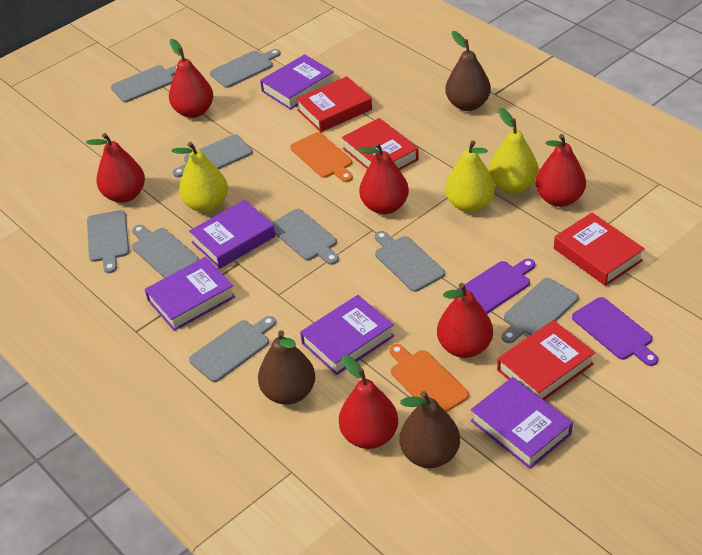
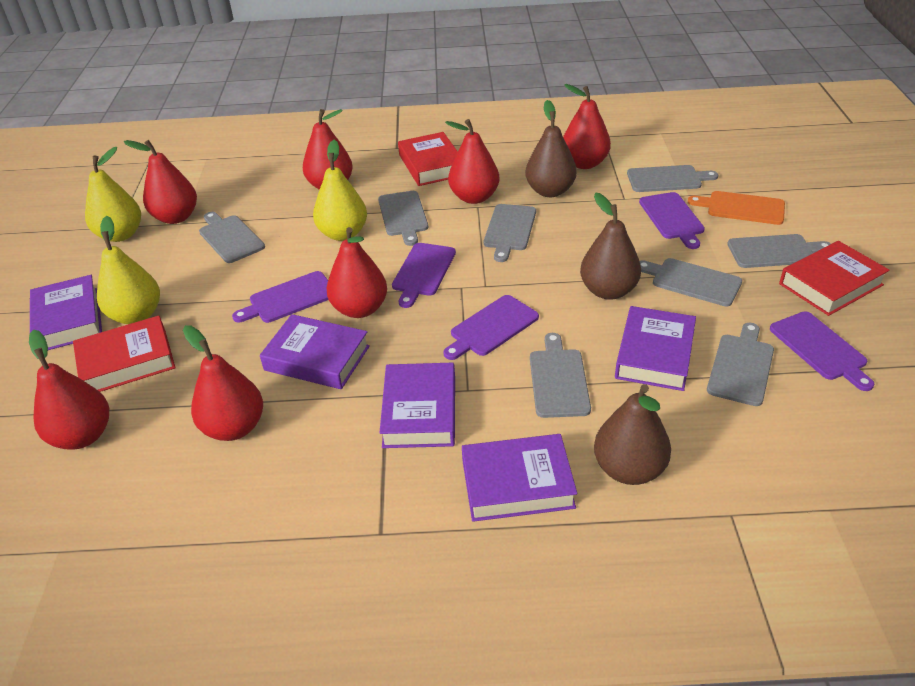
grey cutting board: [87,210,129,273] [111,65,177,102] [132,225,199,278] [173,134,253,177] [189,316,276,382] [210,49,281,88] [272,209,339,265] [375,231,445,292] [502,278,579,343] = 9 -> [199,212,265,263] [378,191,428,246] [484,204,536,262] [530,333,591,418] [627,165,718,192] [640,258,742,307] [707,323,774,406] [727,234,831,268] = 8
orange cutting board: [290,132,353,182] [389,344,469,412] = 2 -> [688,191,785,225] = 1
purple cutting board: [454,259,535,314] [572,297,658,366] = 2 -> [232,271,328,323] [392,243,456,308] [443,295,539,360] [639,192,705,249] [770,311,874,391] = 5
red book: [296,76,372,132] [342,118,419,170] [497,320,595,400] [554,213,645,286] = 4 -> [73,316,175,392] [398,132,458,186] [779,241,889,316] = 3
red pear: [86,133,145,203] [169,39,213,118] [339,355,398,449] [358,142,409,214] [437,283,493,358] [536,134,586,207] = 6 -> [29,329,109,450] [124,140,197,224] [183,325,263,441] [303,109,353,190] [327,227,387,318] [445,119,500,204] [563,84,611,169] = 7

